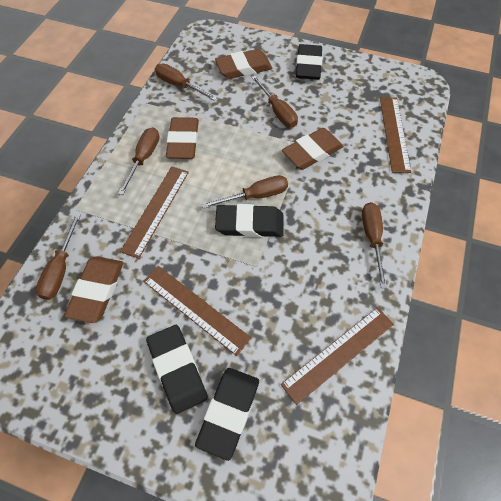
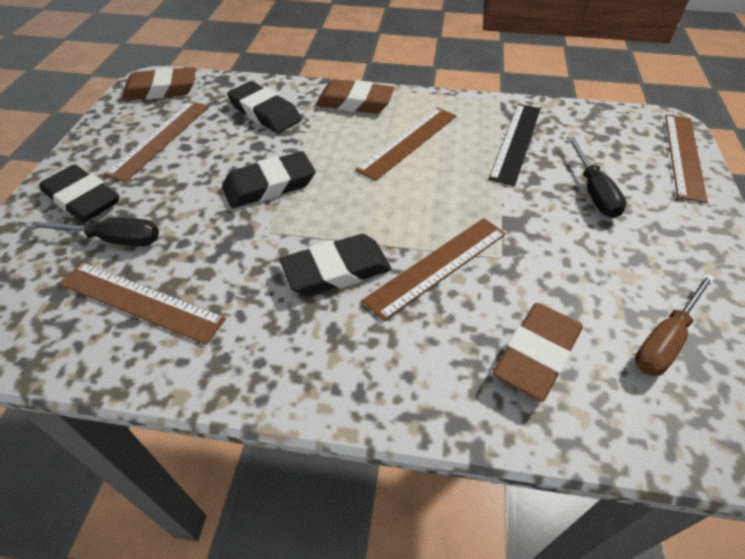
black ruler: none = 0 -> [488,104,540,186] = 1
black screwdriver: none = 0 -> [25,218,159,246] [567,136,627,218] = 2
brown eraser: [64,257,123,323] [166,117,199,159] [215,49,272,79] [282,128,343,170] = 4 -> [122,67,196,100] [316,79,395,114] [493,303,583,402] = 3
brown ruler: [120,166,189,259] [143,266,251,356] [281,307,394,405] [380,97,411,173] = 4 -> [58,262,226,345] [104,101,209,182] [355,107,456,181] [362,218,506,321] [665,115,708,203] = 5
brown screwdriver: [36,214,81,300] [118,127,160,195] [155,63,217,101] [202,175,288,209] [251,76,298,128] [362,202,387,288] = 6 -> [635,273,715,376] = 1

